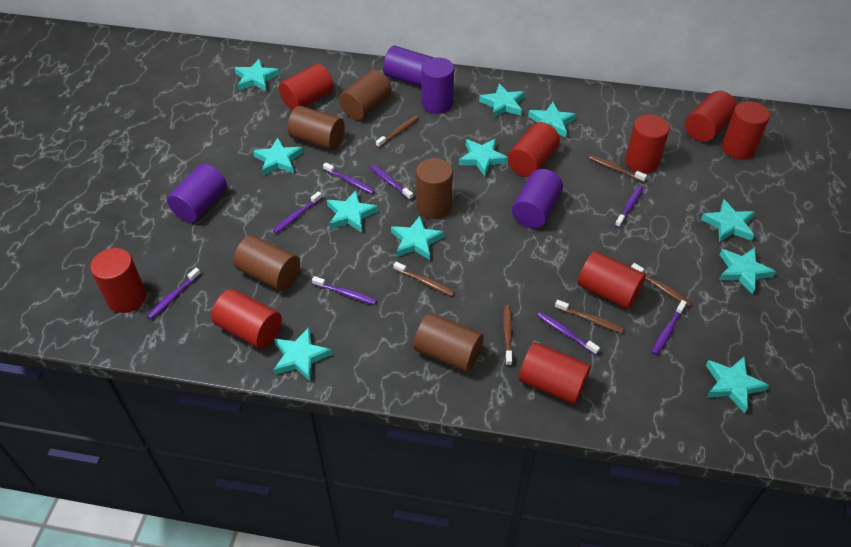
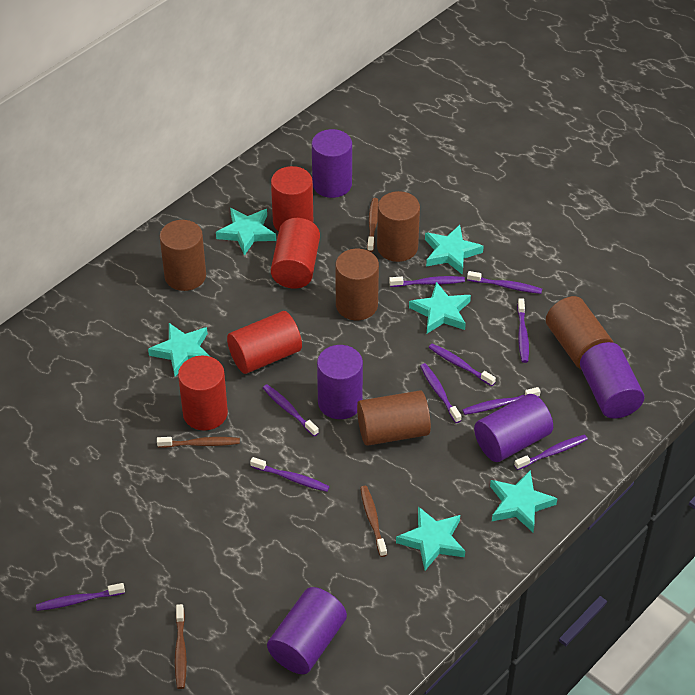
brown toothbrush: [376,116,419,148] [393,262,455,296] [503,305,513,366] [555,300,624,333] [589,155,647,182] [631,263,692,307] = 6 -> [157,437,240,448] [175,604,187,689] [360,486,387,557] [367,198,379,252] = 4
purple cylinder: [167,164,227,223] [383,46,433,87] [421,57,454,114] [512,169,563,228] = 4 -> [267,587,347,674] [312,129,352,198] [317,345,363,419] [474,394,553,462] [580,342,644,419] = 5
purple toothbrush: [147,268,201,319] [273,191,322,234] [312,276,377,305] [323,162,375,194] [370,164,413,200] [537,312,600,355] [615,185,644,228] [652,300,687,355] = 8 -> [36,583,125,611] [250,457,330,492] [263,384,319,436] [389,276,465,287] [420,363,461,423] [429,344,496,386] [462,387,541,415] [467,271,542,294] [514,434,588,470] [517,299,529,363] = 10
red cylinder: [90,248,146,313] [211,289,282,349] [279,64,334,111] [507,122,560,177] [519,342,591,404] [578,251,646,309] [625,114,670,173] [685,91,737,142] [722,101,770,160] = 9 -> [178,356,228,430] [227,311,302,374] [271,166,313,231] [271,218,320,289] = 4
turquoise star: [235,59,280,91] [253,137,303,176] [273,327,332,382] [327,190,378,233] [391,216,444,260] [459,138,508,176] [479,83,525,118] [528,102,576,138] [701,199,755,242] [706,357,769,413] [719,248,776,294] = 11 -> [148,323,211,377] [216,208,276,256] [396,506,465,570] [409,282,471,334] [425,225,484,275] [490,470,558,532] = 6

